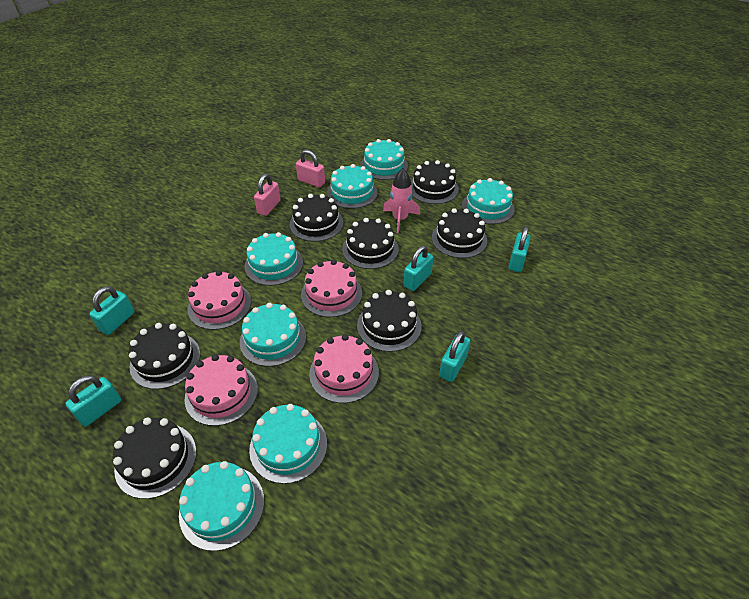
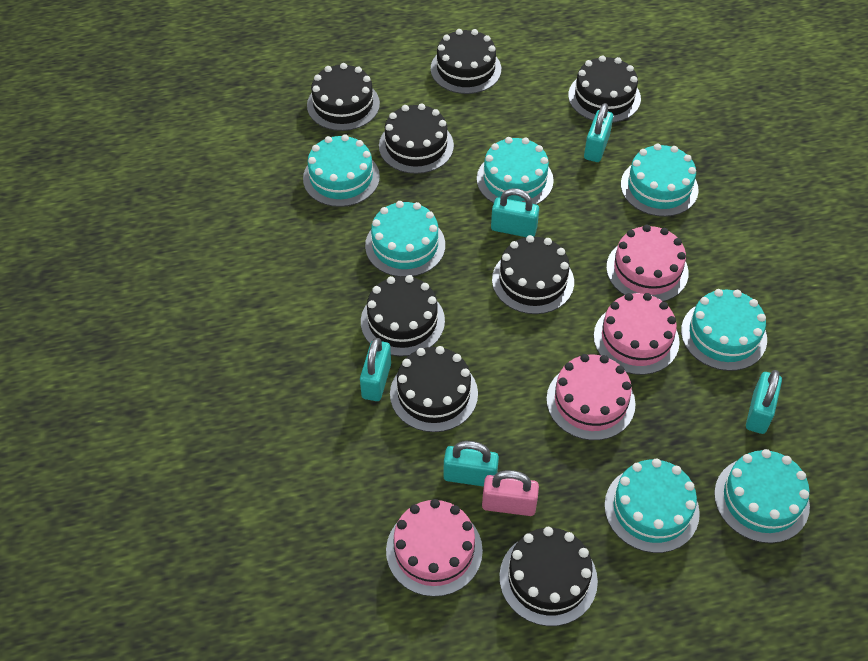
black cake: [113,417,196,499] [128,323,200,389] [290,194,343,242] [342,218,399,269] [357,290,422,352] [411,160,459,204] [432,208,487,258] = 7 -> [307,63,380,131] [361,275,445,356] [379,103,454,174] [390,346,478,432] [431,29,501,94] [492,235,574,314] [499,527,598,626] [568,55,641,123] = 8
pink padlock: [254,173,281,216] [296,149,325,188] = 2 -> [482,470,539,516] = 1
pink rocket: [383,168,420,233] = 1 -> none = 0

